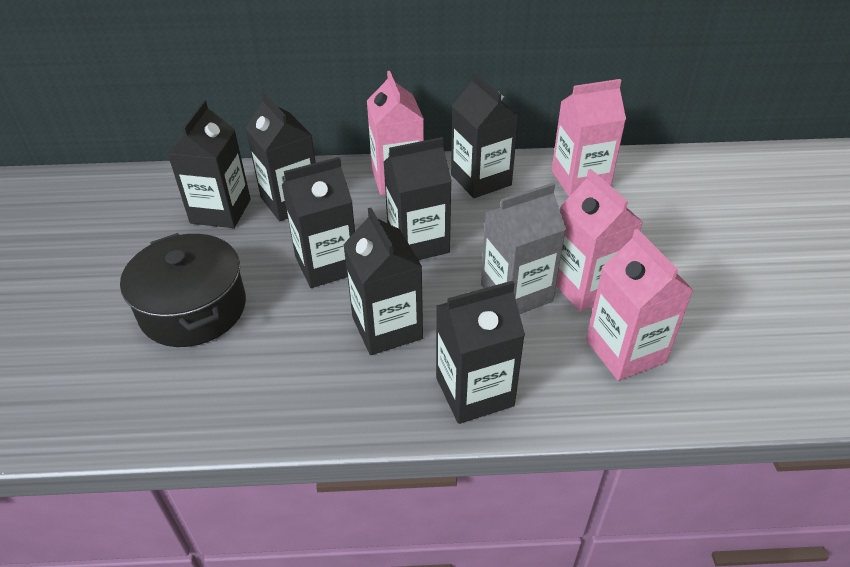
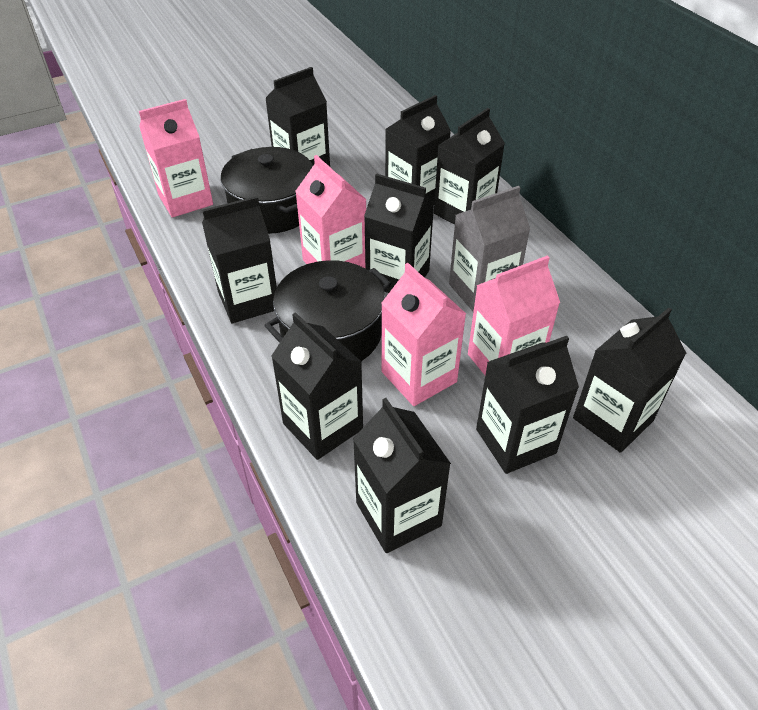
black carton: [167,100,251,228] [245,93,316,221] [282,157,355,288] [343,208,423,355] [383,137,452,260] [436,281,525,424] [451,73,519,198] = 7 -> [202,196,277,323] [265,67,330,167] [271,312,363,460] [353,398,451,553] [364,174,434,293] [385,95,451,201] [434,108,505,225] [476,336,579,474] [573,307,686,453] = 9
black pot: [120,233,246,347] = 1 -> [221,147,313,234] [264,260,391,361] = 2

